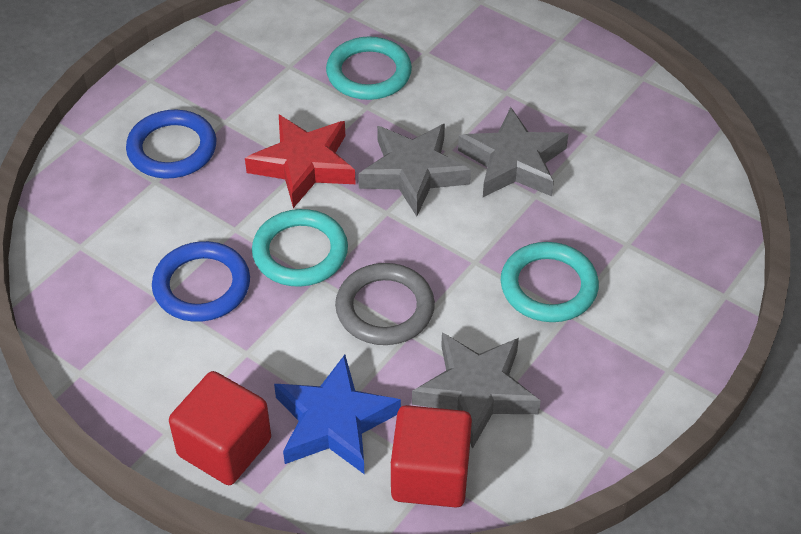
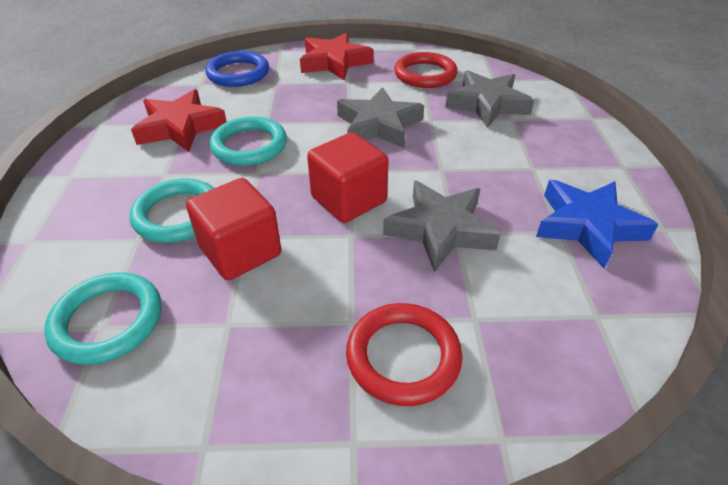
blue ring: [126,110,216,179] [152,241,250,322] = 2 -> [205,51,269,87] = 1
grey ring: [335,263,435,345] = 1 -> none = 0
red ring: none = 0 -> [346,303,462,406] [394,52,458,88] = 2
red star: [245,115,356,208] = 1 -> [131,89,227,152] [300,32,373,80] = 2

